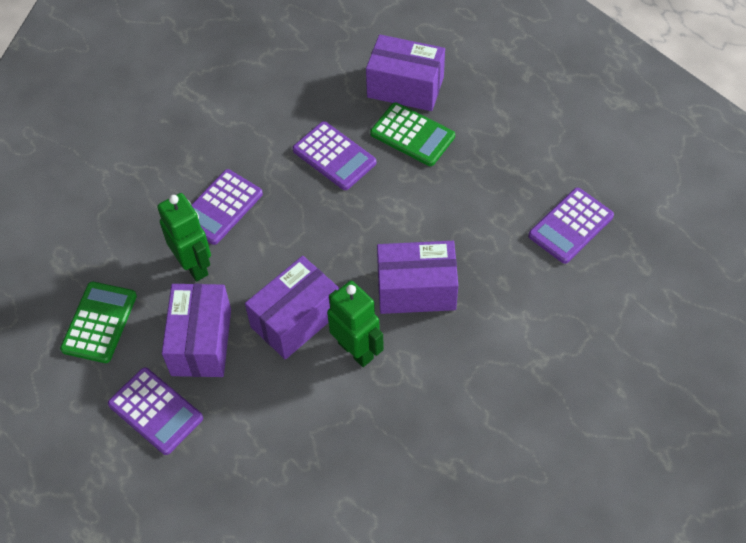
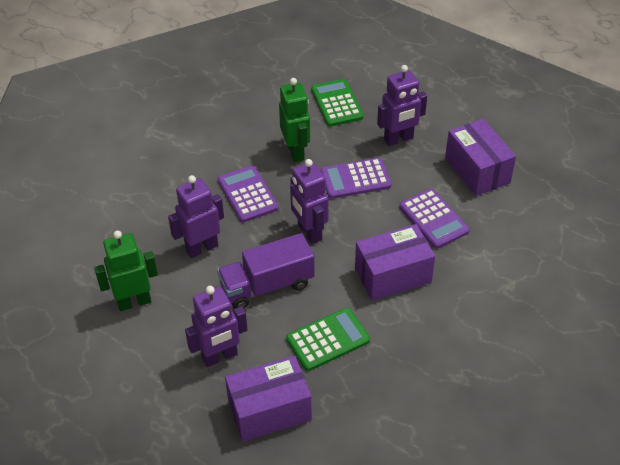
purple box: [162,284,231,377] [245,256,339,360] [366,34,445,111] [377,241,458,314] = 4 -> [225,356,312,442] [355,224,435,301] [445,119,516,196] = 3
purple calculator: [108,367,203,455] [191,169,263,245] [293,121,376,190] [528,188,614,264] = 4 -> [218,166,279,222] [321,158,391,199] [399,189,470,249] = 3
purple robot: none = 0 -> [168,175,224,258] [185,286,248,367] [290,159,329,244] [377,65,427,146] = 4
purple truck: none = 0 -> [217,233,315,309] = 1

